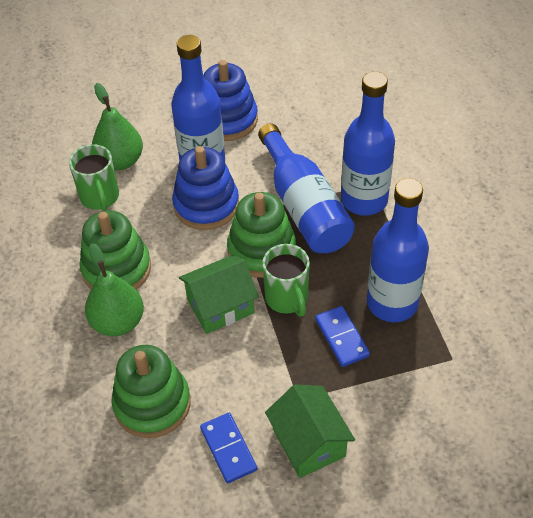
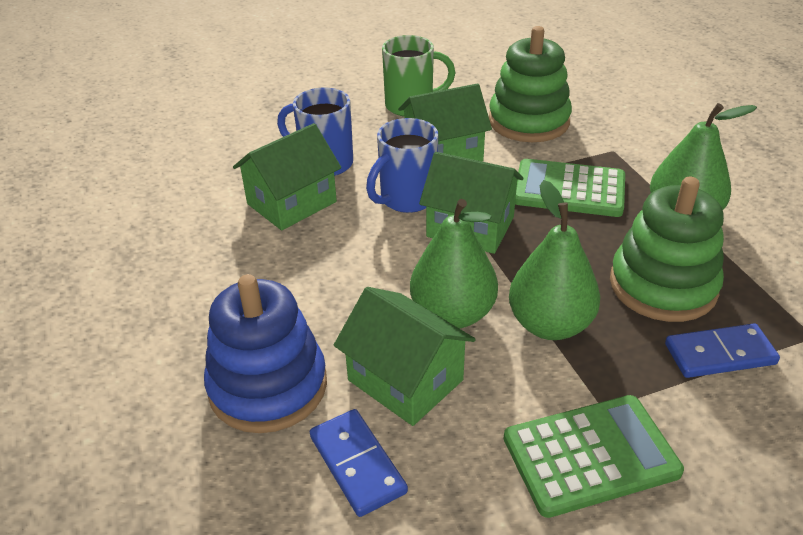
blue bottle: [171,35,225,161] [258,123,355,253] [341,71,395,216] [367,178,429,322] = 4 -> none = 0
blue mug: none = 0 -> [277,88,353,176] [366,118,438,213] = 2
blue stacking toy: [172,146,239,230] [204,60,258,141] = 2 -> [204,274,327,433] = 1
green calculator: none = 0 -> [504,395,684,518] [515,159,625,217] = 2
green house: [179,255,259,334] [265,384,355,478] = 2 -> [233,123,341,230] [334,287,476,426] [398,83,492,162] [419,152,524,254] = 4
green mug: [69,144,119,211] [262,244,310,317] = 2 -> [382,35,455,116] = 1
green pear: [85,243,144,336] [92,83,143,170] = 2 -> [410,199,498,329] [509,180,600,340] [650,103,757,210] = 3
green stacking toy: [80,211,151,290] [112,345,191,438] [227,192,296,278] = 3 -> [489,26,572,142] [610,177,724,322] = 2

